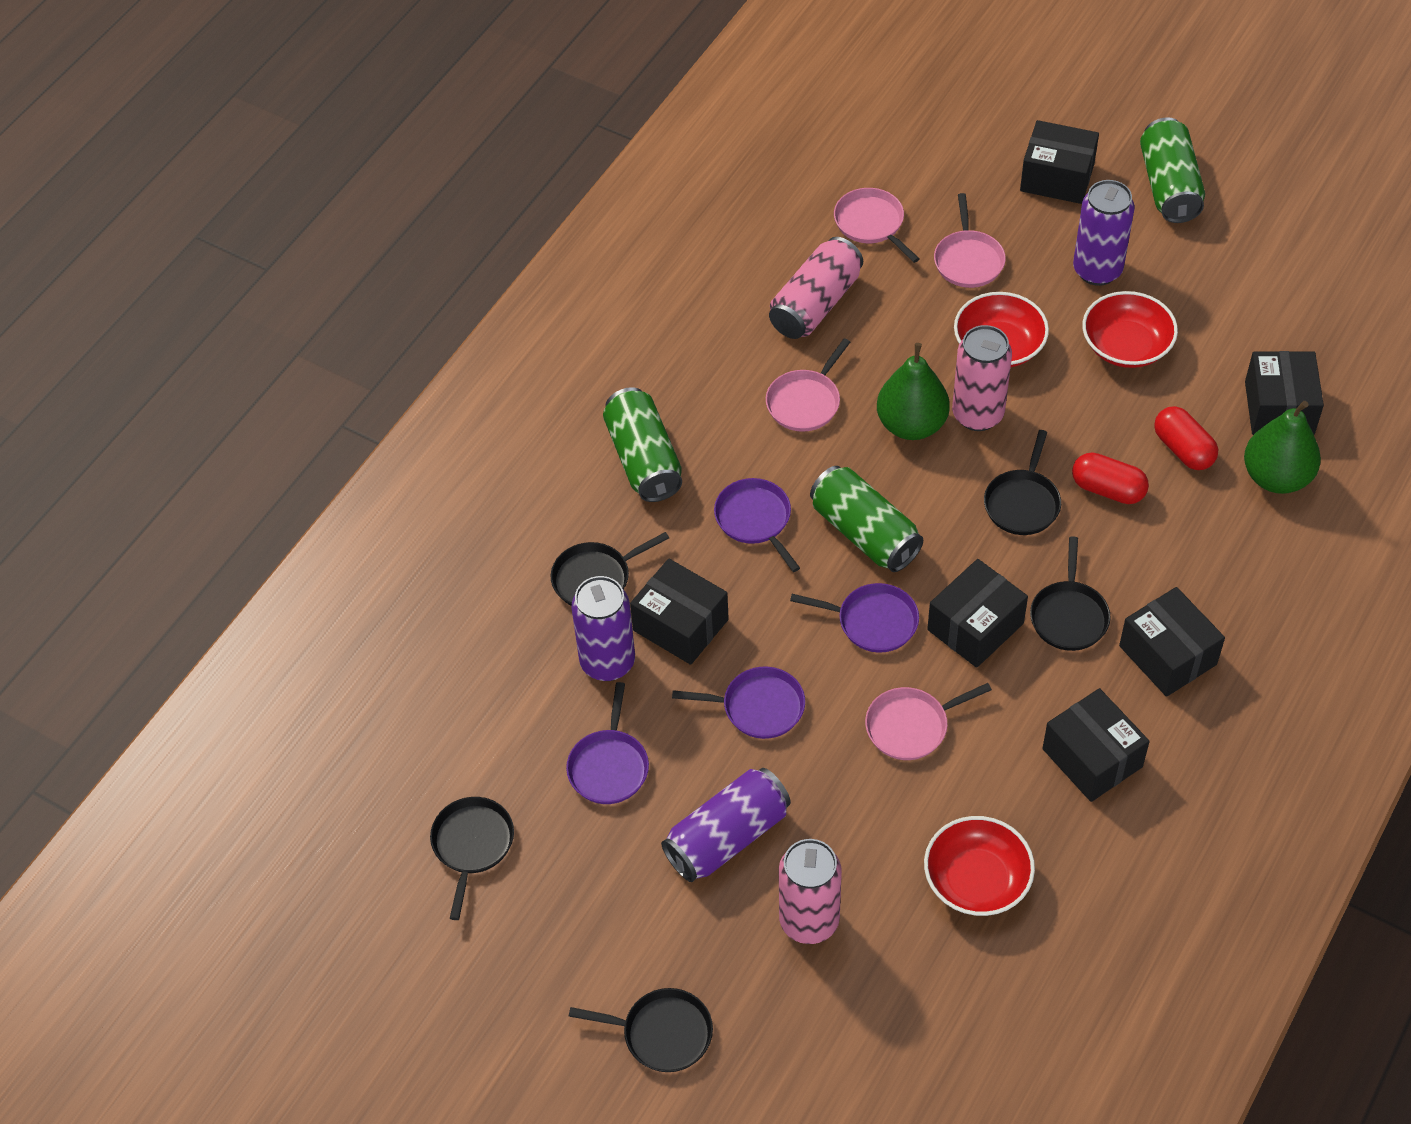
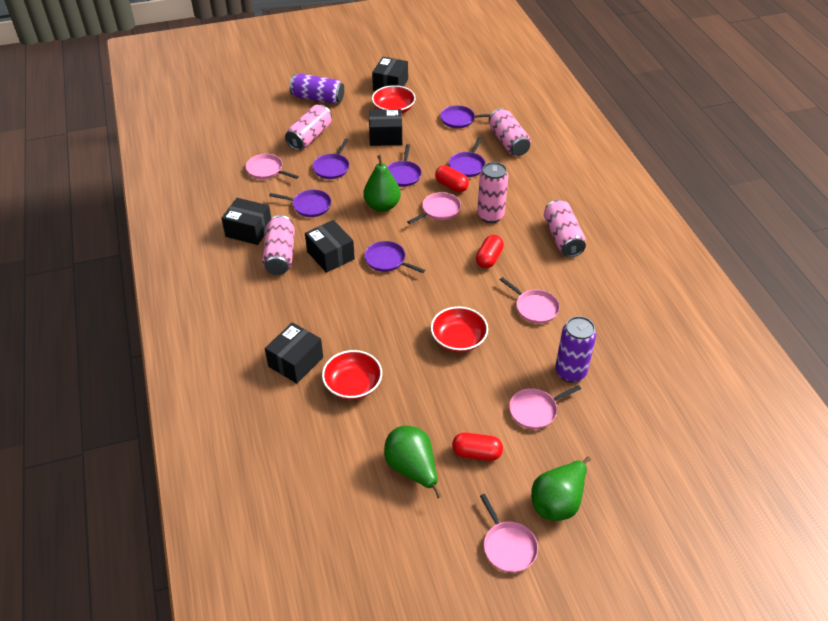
black box: [630,559,729,665] [927,559,1028,668] [1020,120,1099,204] [1042,688,1150,802] [1119,587,1225,697] [1245,351,1324,435] = 6 -> [221,198,271,245] [265,322,323,383] [305,220,355,273] [369,109,402,146] [372,57,408,91] = 5
black pan: [430,797,514,920] [551,532,669,606] [569,988,713,1072] [984,430,1061,535] [1030,536,1111,651] = 5 -> none = 0
green can: [603,387,682,502] [810,466,923,572] [1140,117,1205,223] = 3 -> none = 0
green pear: [877,343,950,440] [1244,401,1321,494] = 2 -> [363,155,401,212] [384,426,442,498] [531,457,591,521] = 3
pink can: [769,237,863,339] [779,839,842,944] [952,325,1012,431] = 3 -> [262,215,295,275] [285,105,332,150] [477,162,508,223] [489,108,531,156] [544,200,586,257] = 5
pink pan: [766,338,850,432] [834,188,920,263] [865,683,992,760] [934,193,1006,288] = 4 -> [245,154,299,179] [407,192,461,224] [480,494,538,573] [500,277,560,323] [509,385,581,429] = 5
purple can: [571,576,635,681] [661,768,791,882] [1073,180,1134,286] = 3 -> [289,74,344,104] [555,316,596,383] = 2
purple pan: [566,682,649,804] [672,667,805,739] [714,478,800,572] [790,583,919,653] = 4 -> [269,190,331,217] [313,139,349,179] [364,241,425,273] [387,144,422,187] [440,105,490,128] [449,137,485,177] = 6
red capsule: [1072,452,1149,504] [1154,406,1218,470] = 2 -> [435,165,469,192] [452,432,503,461] [476,235,504,268] = 3

